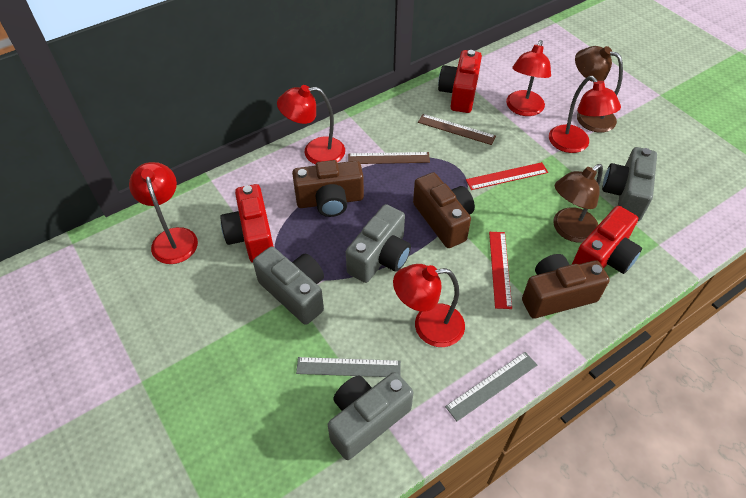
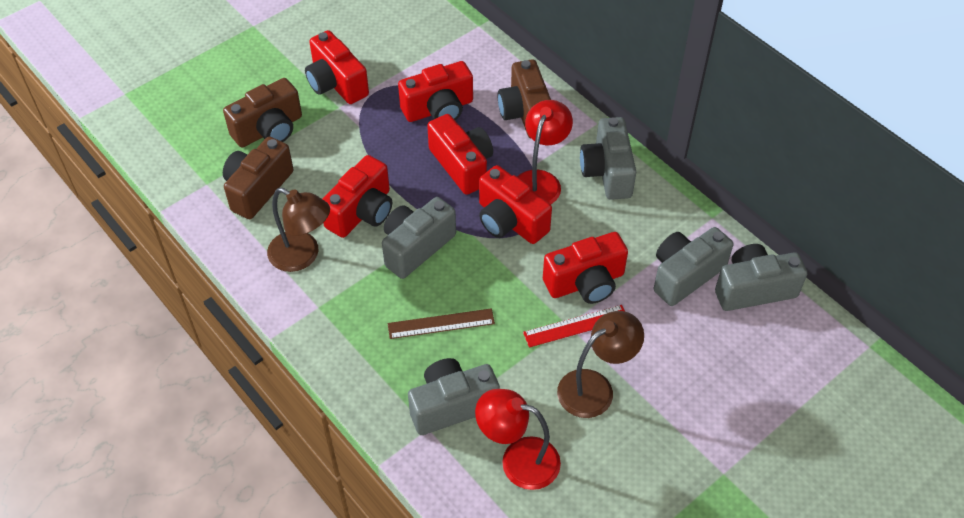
brown ruler: [348,152,430,164] [418,114,496,145] = 2 -> [388,308,495,339] = 1
grey camera: [253,247,324,325] [328,372,413,460] [346,204,411,283] [602,147,657,221] = 4 -> [382,197,456,279] [408,358,500,435] [580,117,636,200] [654,227,733,306] [715,244,807,311] = 5
grey ruler: [296,357,401,377] [445,352,537,421] = 2 -> none = 0
red camera: [220,184,274,263] [438,50,482,113] [572,206,642,274] = 3 -> [305,30,369,104] [323,155,392,238] [398,61,473,122] [427,114,493,195] [479,165,552,244] [543,232,628,304] = 6
red lamp: [129,162,198,264] [277,85,345,165] [393,264,465,347] [506,40,551,116] [549,76,621,153] = 5 -> [475,389,561,490] [517,100,573,204] = 2
red ruler: [466,162,548,190] [489,232,512,309] = 2 -> [523,305,625,347] = 1

